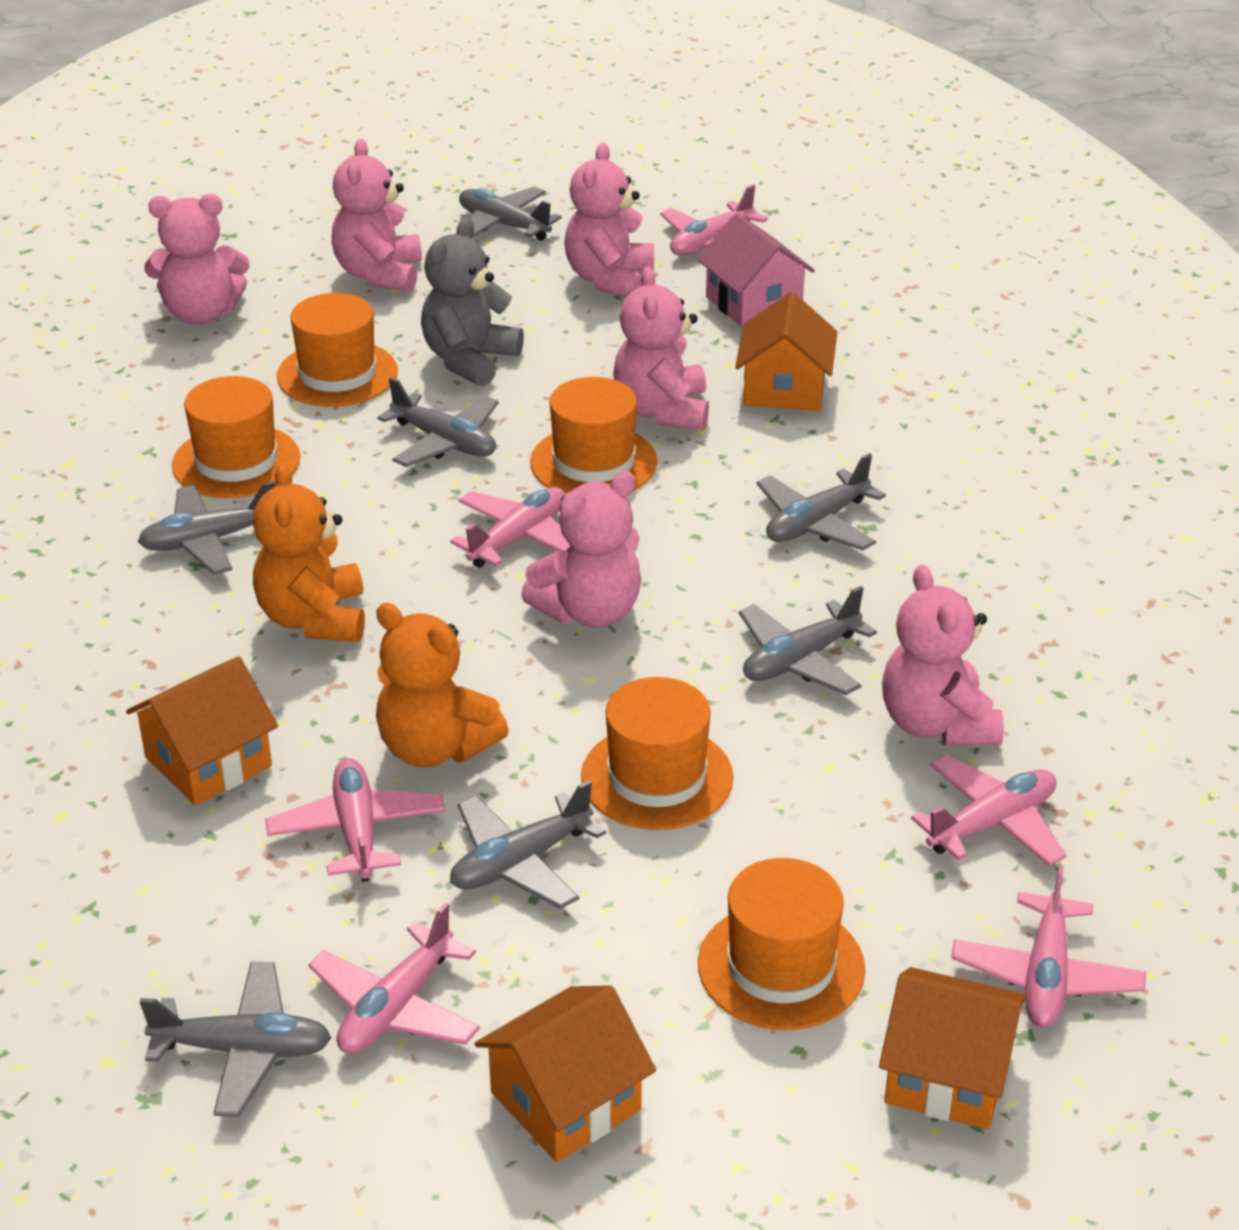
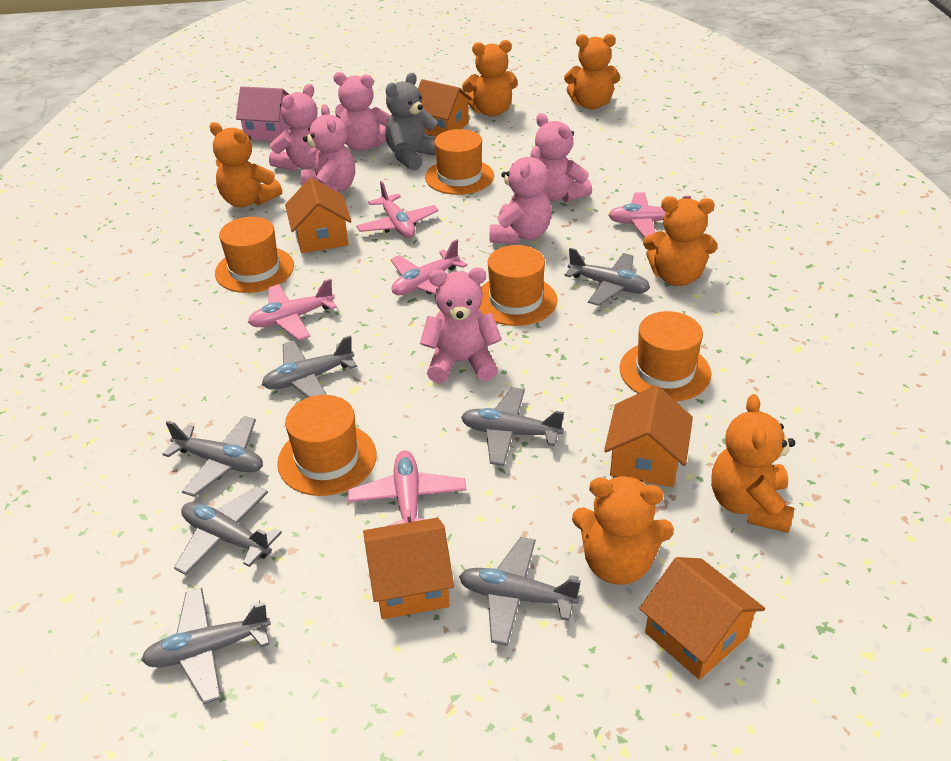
orange house: [126,656,278,806] [475,985,656,1162] [735,292,837,411] [879,967,1027,1129] = 4 -> [285,177,352,253] [363,518,454,619] [418,79,473,137] [604,386,693,487] [639,557,765,680] = 5
orange teddy bear: [253,463,365,642] [376,603,509,768] = 2 -> [209,122,282,207] [462,40,518,117] [564,34,620,110] [572,476,674,585] [643,196,718,286] [711,394,795,533] = 6
pink plane: [265,758,445,882] [308,902,480,1054] [450,487,570,568] [660,184,768,256] [911,755,1067,866] [951,865,1146,1027] = 6 -> [248,279,337,340] [348,450,466,526] [356,181,439,238] [391,239,467,295] [608,192,691,238] = 5

